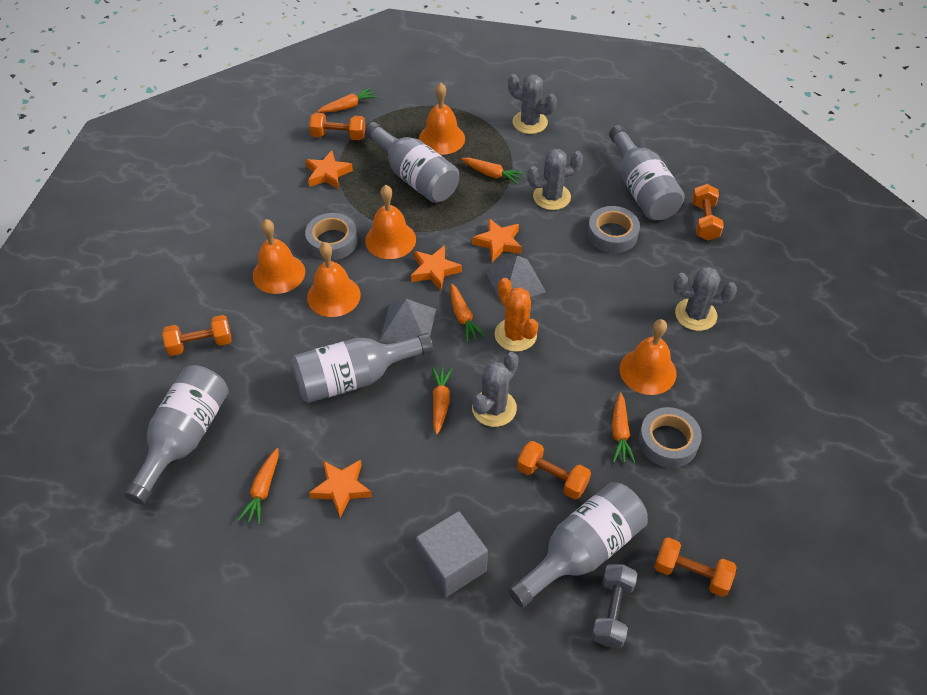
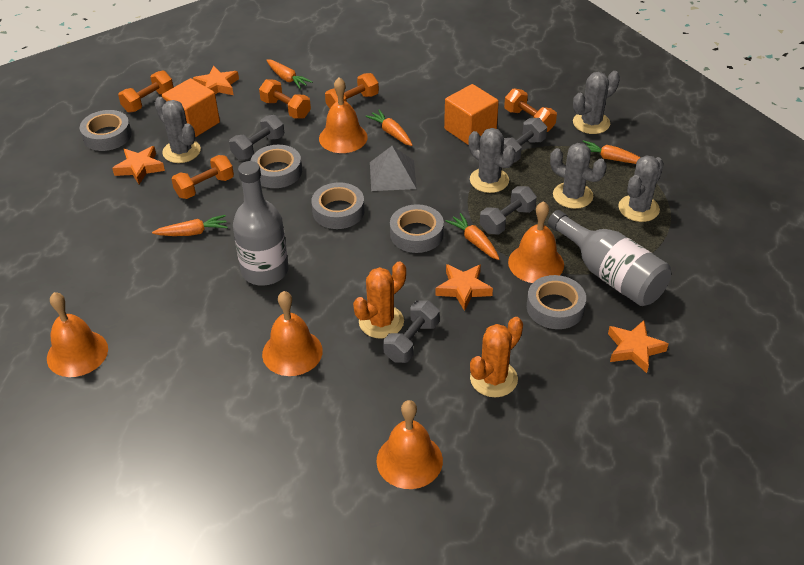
grey bottle: [124,365,229,505] [292,333,433,403] [365,122,459,203] [508,482,648,608] [609,125,685,220] = 5 -> [233,161,289,286] [548,210,671,306] = 2
grey cactus: [472,352,519,427] [508,74,557,134] [527,149,583,210] [673,267,737,331] = 4 -> [155,97,201,163] [469,128,515,193] [550,143,607,209] [573,71,620,134] [618,155,664,222] = 5
grey cube: [416,511,488,597] = 1 -> none = 0
grey dumbbell: [592,564,637,648] = 1 -> [229,115,284,160] [383,300,440,363] [480,186,537,235] [503,118,547,163] = 4
grey pyramid: [380,299,436,343] [486,256,546,305] = 2 -> [370,146,417,191] = 1
grey tape: [305,213,358,260] [588,206,640,253] [639,407,702,468] = 3 -> [80,110,132,151] [251,145,302,188] [311,182,365,229] [390,204,444,253] [527,275,586,329] = 5
orange cactus: [495,278,538,352] = 1 -> [353,262,406,339] [470,317,523,397] = 2
orange carrot: [238,448,279,525] [317,87,378,113] [432,367,453,435] [450,284,485,342] [461,158,525,185] [612,392,636,463] = 6 -> [152,215,228,236] [266,59,313,89] [365,110,412,146] [446,213,499,260] [582,140,641,164] = 5
orange cube: none = 0 -> [162,78,220,137] [444,84,499,145] = 2

